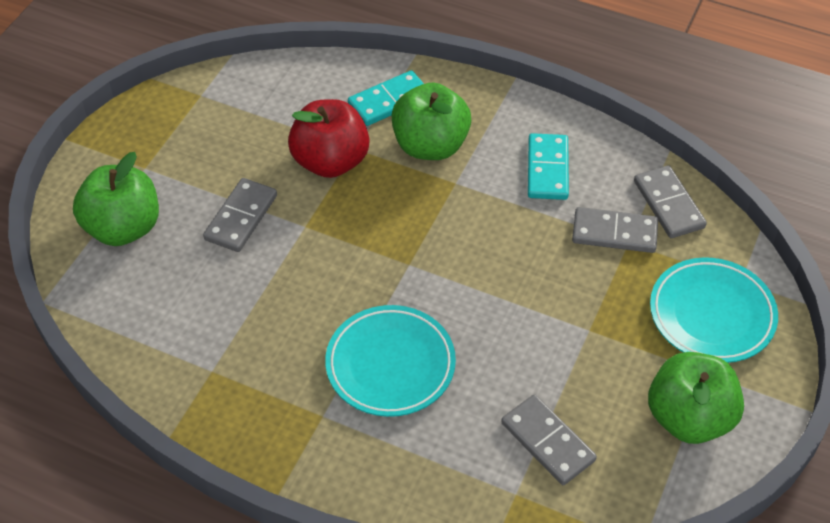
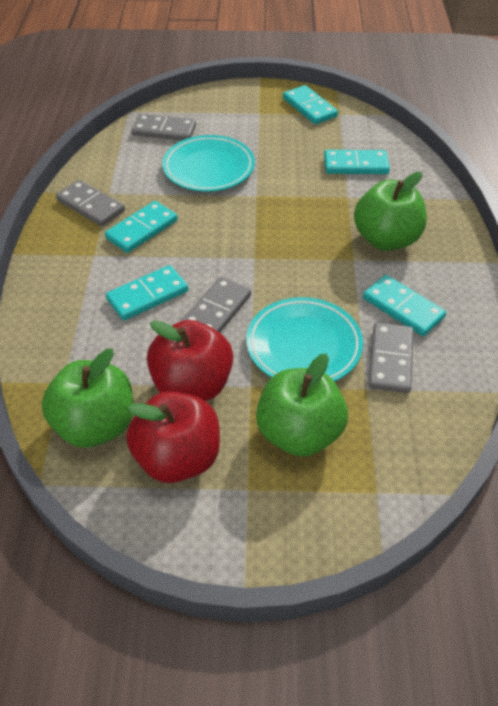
red apple: [288,99,370,178] = 1 -> [126,391,220,483] [147,320,233,401] = 2
turquoise domino: [348,70,424,126] [528,133,569,200] = 2 -> [105,201,178,253] [106,265,188,321] [283,85,338,125] [324,150,390,174] [363,275,446,336] = 5

